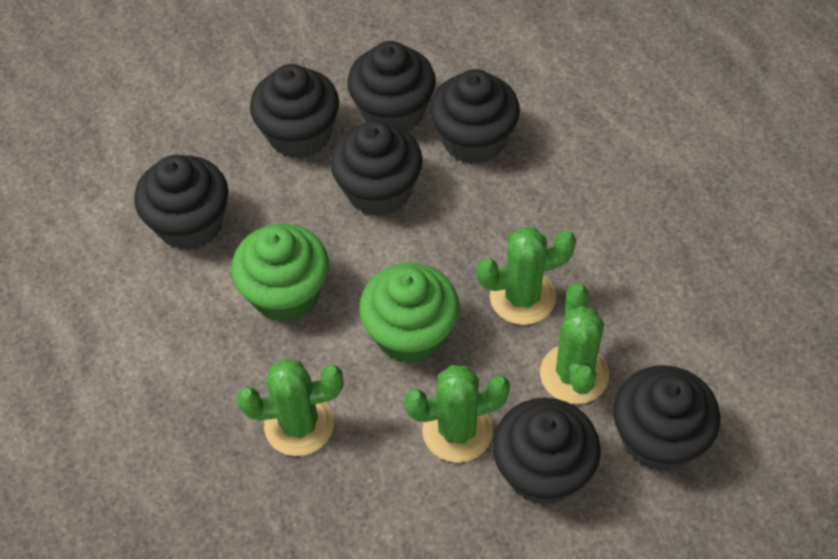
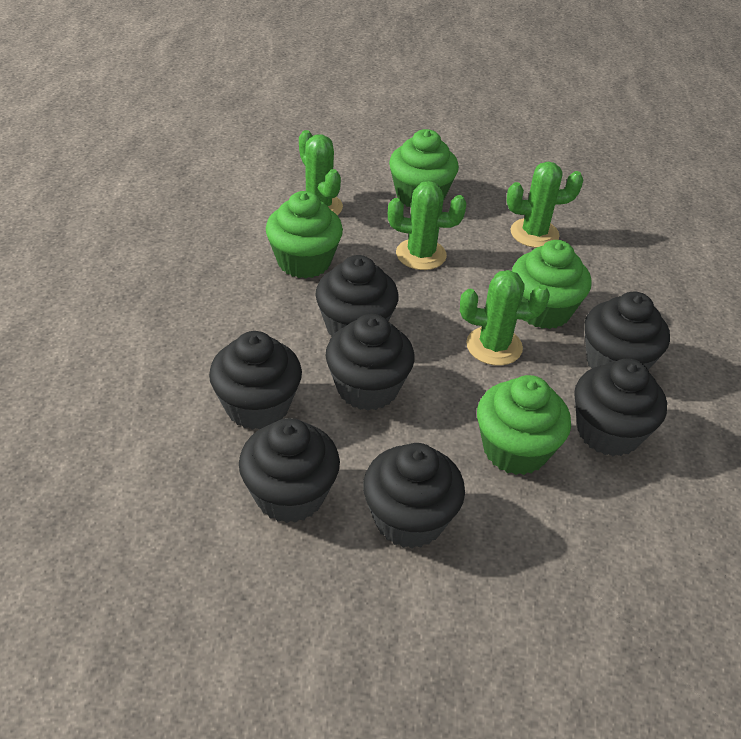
green cupcake: [231,224,329,322] [359,263,459,363] = 2 -> [266,191,343,279] [389,129,459,207] [477,375,571,475] [512,240,592,329] = 4

